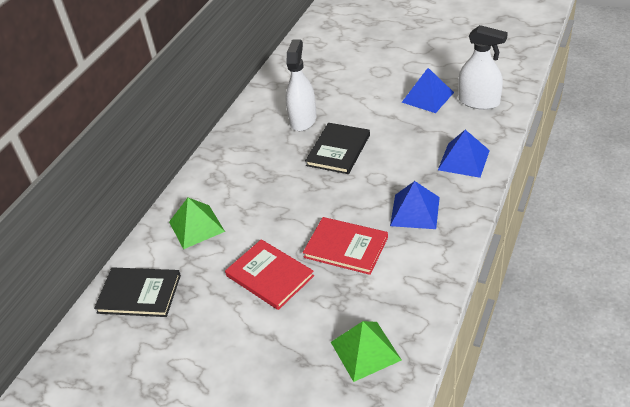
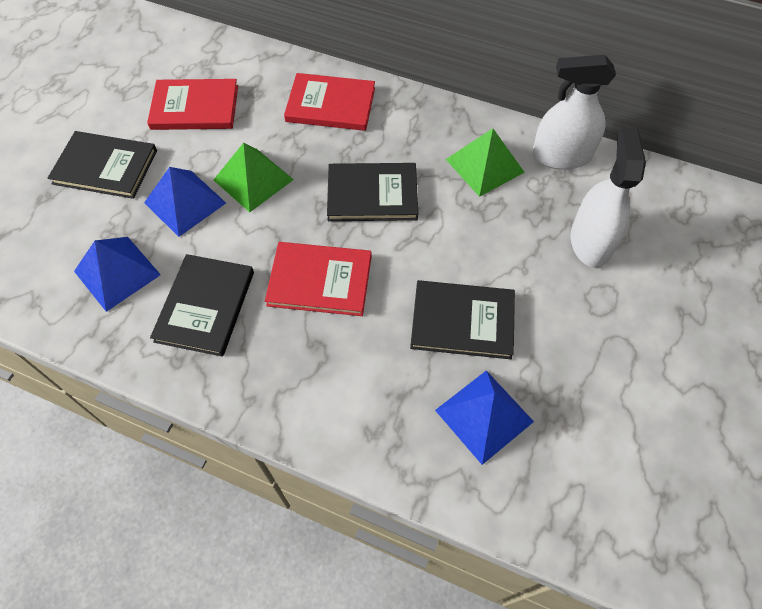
black book: [94,268,181,317] [305,123,370,174] = 2 -> [48,131,157,199] [150,254,254,357] [327,163,418,221] [410,280,515,359] = 4
red book: [225,239,314,310] [303,217,388,275] = 2 -> [147,79,238,130] [265,242,372,316] [284,73,375,131] = 3

